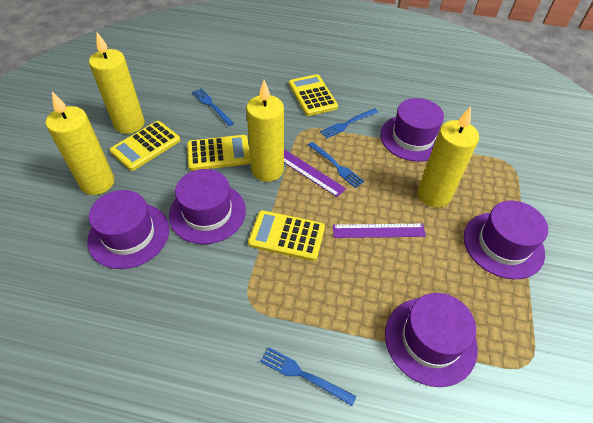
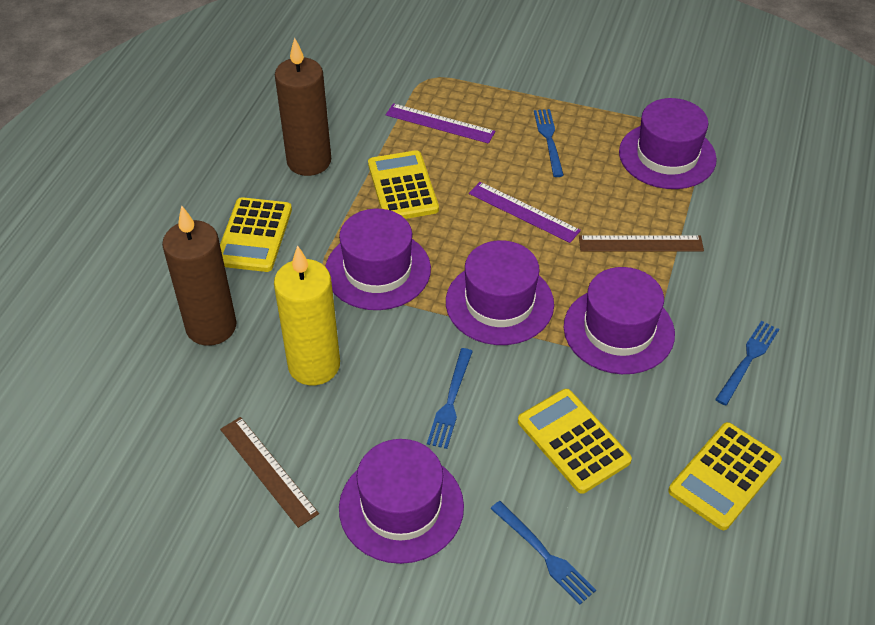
brown candle: none = 0 -> [162,206,237,346] [275,38,331,176] = 2
brown ruler: none = 0 -> [220,417,319,528] [579,235,704,252] = 2
yellow candle: [46,91,114,195] [89,32,145,134] [246,80,284,182] [418,106,479,208] = 4 -> [274,245,340,385] = 1

